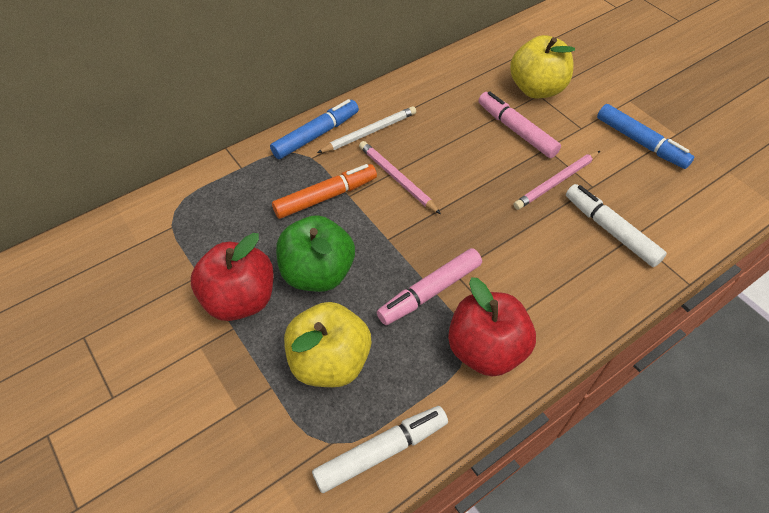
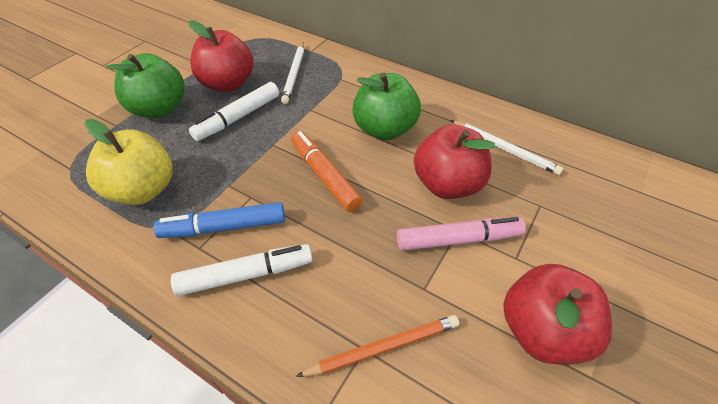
blue marker: [270,99,359,159] [597,104,694,169] = 2 -> [154,202,285,238] = 1
green apple: [276,215,355,292] = 1 -> [106,53,185,118] [352,73,421,140] = 2
orange pencil: none = 0 -> [296,315,459,377] = 1
pink marker: [377,248,482,325] [478,91,561,158] = 2 -> [397,217,526,251] = 1
pink pencil: [359,141,441,214] [513,151,600,210] = 2 -> none = 0
red apple: [191,233,274,321] [448,277,536,377] = 2 -> [189,21,254,92] [414,125,495,199] [503,264,612,364] = 3
white pencil: [317,106,416,153] = 1 -> [281,43,304,104] [450,120,563,175] = 2
yellow apple: [284,302,371,387] [510,35,575,98] = 2 -> [84,119,173,205] = 1

